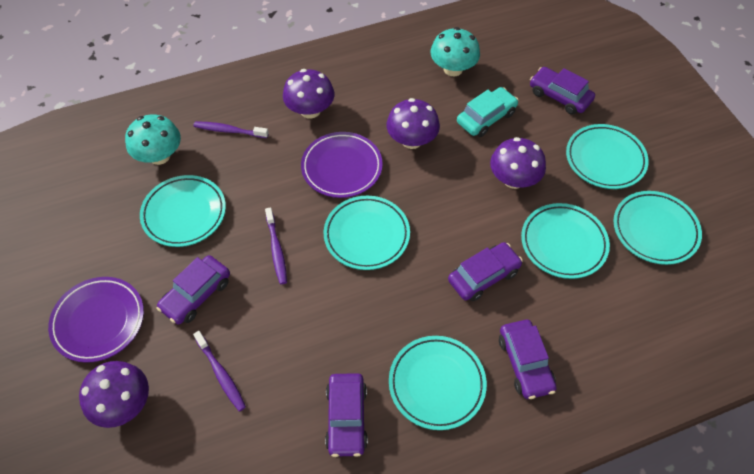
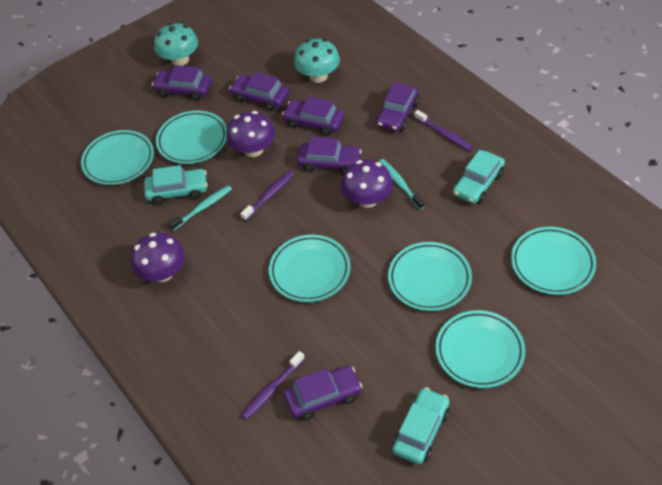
purple car: [157,255,230,324] [325,373,368,457] [448,242,523,301] [499,320,556,399] [530,67,595,115] = 5 -> [152,65,212,101] [229,72,289,111] [282,97,344,136] [284,366,362,420] [297,137,362,175] [377,82,419,132] = 6
purple mushroom: [79,361,149,428] [283,69,334,119] [386,98,440,149] [490,137,546,189] = 4 -> [131,233,185,282] [226,111,275,157] [341,160,393,208] = 3
purple plate: [48,277,144,363] [301,132,383,198] = 2 -> none = 0
turquoise car: [457,87,518,137] = 1 -> [144,165,208,205] [392,387,450,465] [453,150,505,204] = 3
turquoise toothbrush: none = 0 -> [168,185,232,231] [379,159,425,210] = 2

